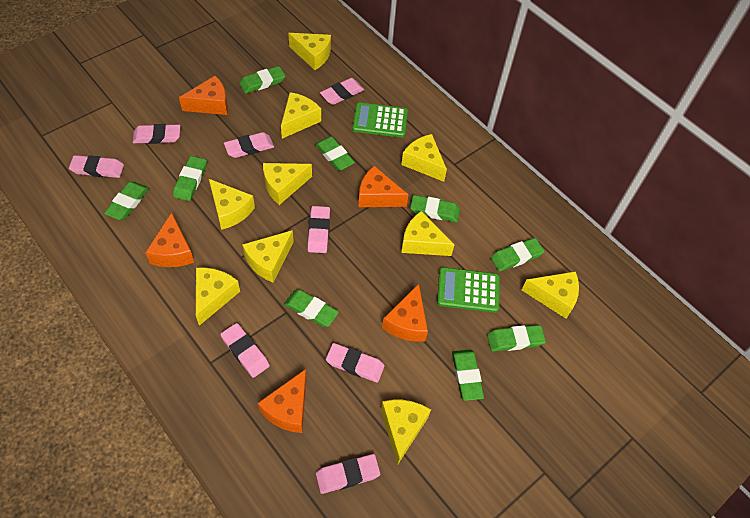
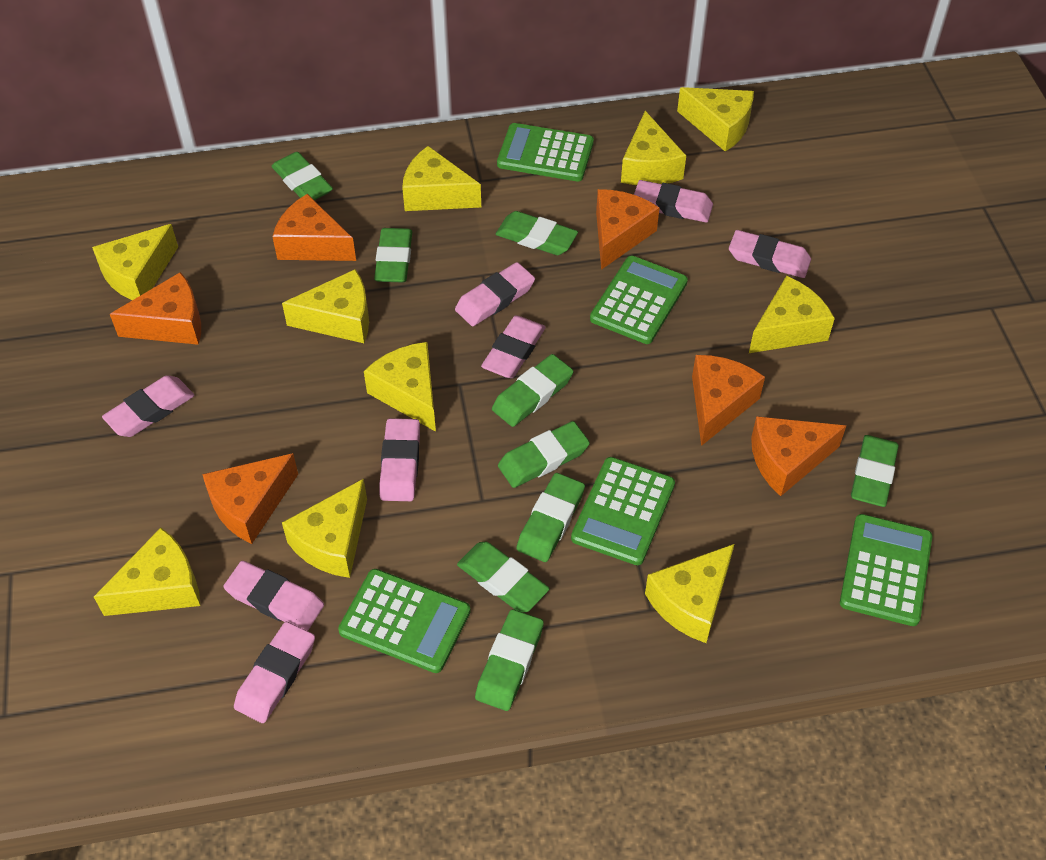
green calculator: [352,102,408,138] [437,267,500,313] = 2 -> [338,569,471,673] [497,123,594,181] [571,457,675,565] [590,256,688,344] [840,514,932,626] = 5
orange cheese: [145,212,194,267] [179,75,228,115] [258,369,307,433] [358,166,409,207] [382,284,428,342] = 5 -> [110,272,201,345] [202,453,298,544] [272,194,356,261] [596,189,659,270] [692,355,765,446] [751,416,846,496] = 6

